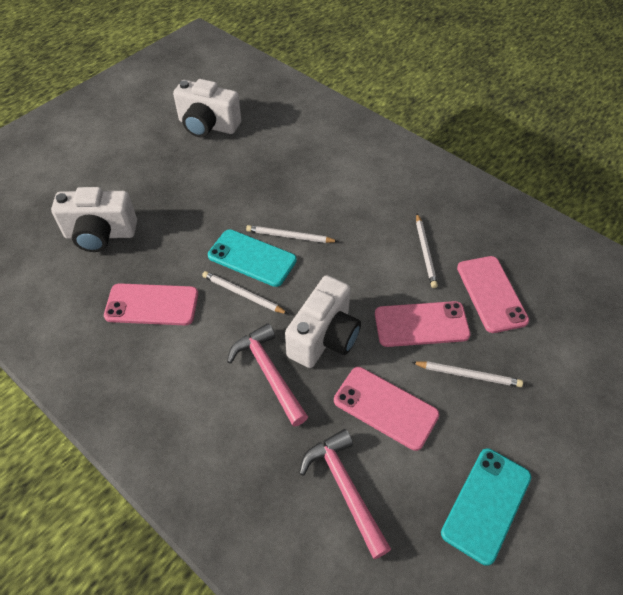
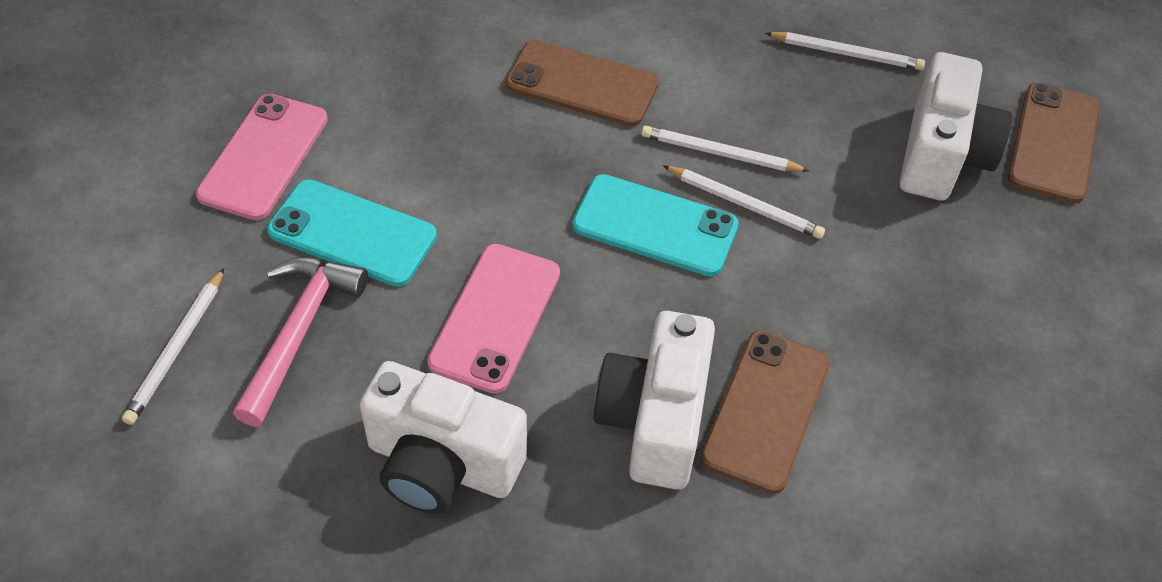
brown phone: none = 0 -> [505,40,659,127] [700,330,830,494] [1008,82,1100,204] = 3
pink hammer: [227,323,308,427] [299,429,391,559] = 2 -> [233,257,368,427] = 1
pink phone: [104,283,198,325] [334,367,439,451] [375,301,471,347] [457,256,529,333] = 4 -> [196,94,328,220] [427,244,560,394] = 2

